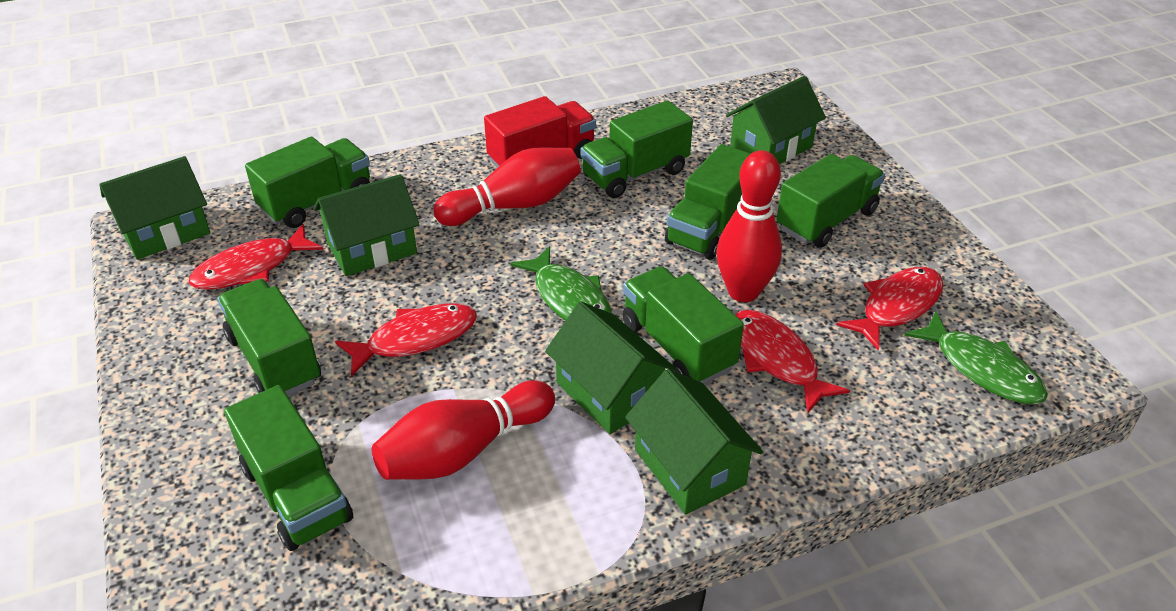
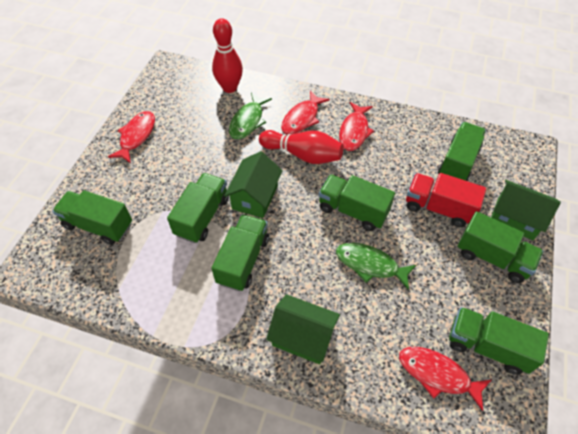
green house: [99,156,210,260] [314,174,420,276] [545,302,675,434] [625,369,763,515] [726,76,826,164] = 5 -> [224,151,283,218] [266,294,340,364] [491,180,561,240] = 3
red bowling pin: [372,381,555,480] [433,147,581,226] [716,150,782,302] = 3 -> [212,18,243,93] [259,130,344,164] = 2

